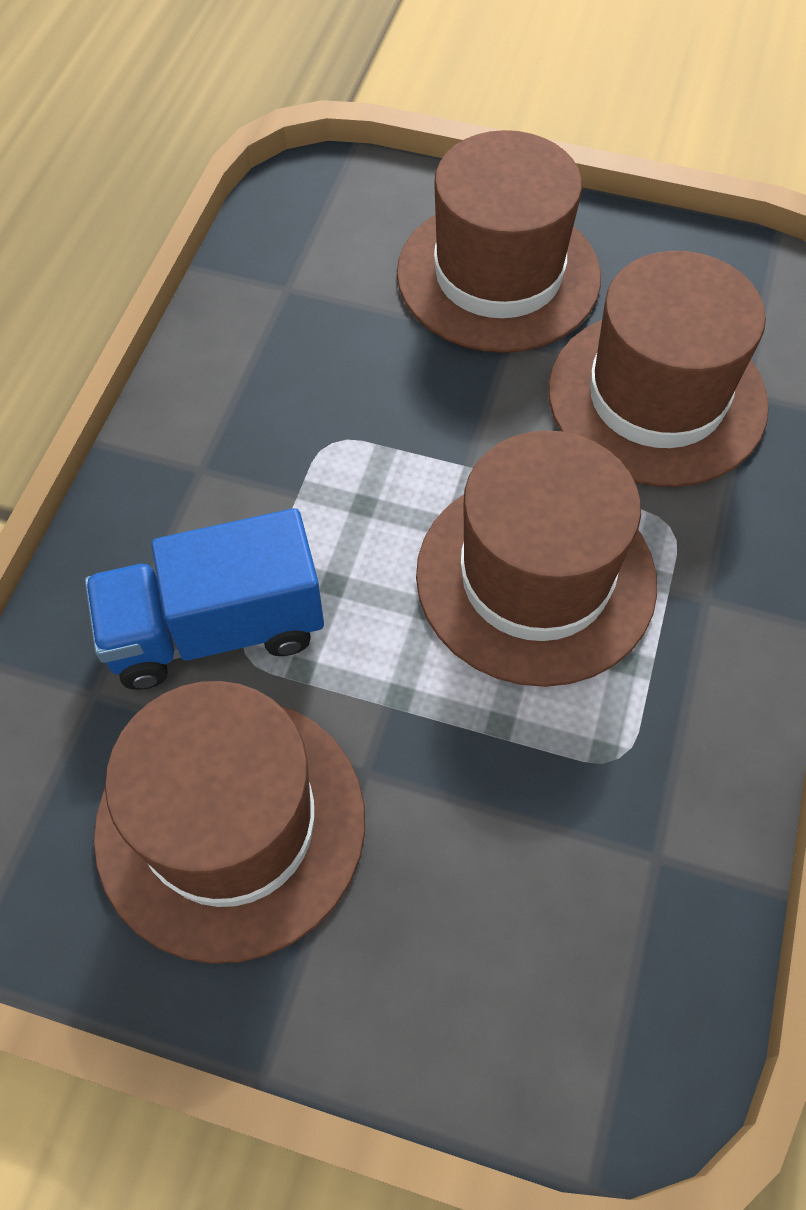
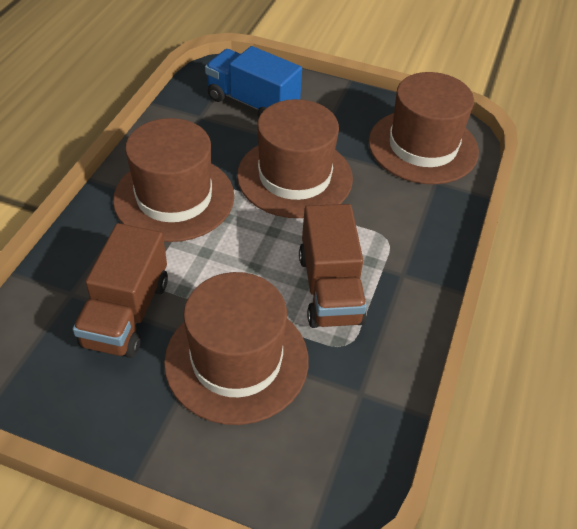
brown truck: none = 0 -> [73,223,168,358] [299,204,367,328] = 2

